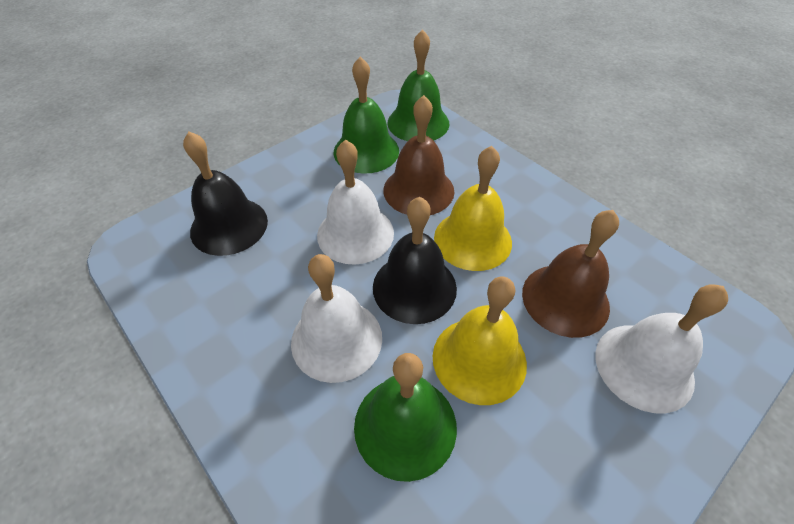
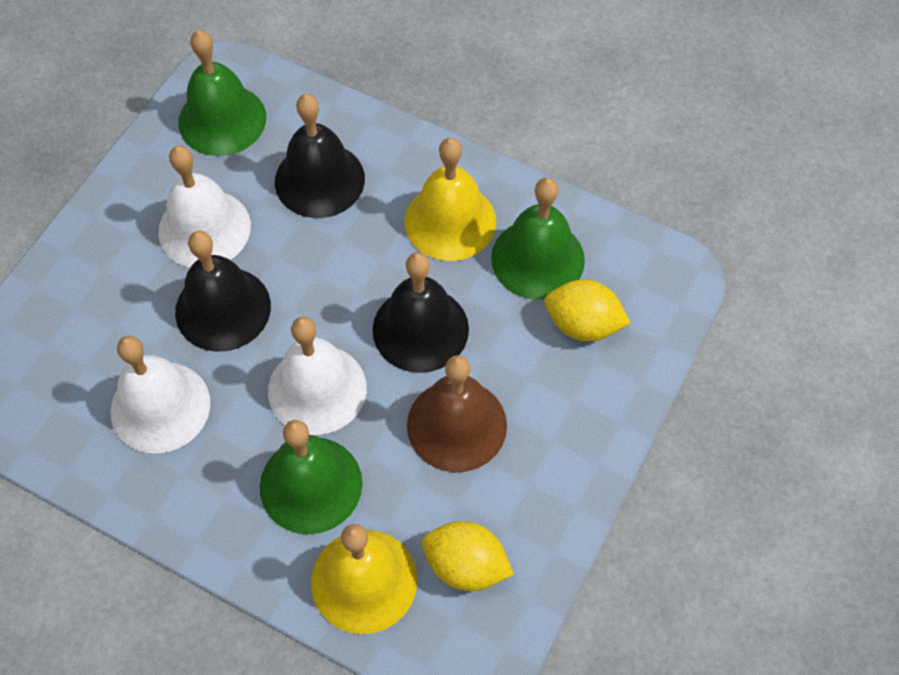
black bell: [183,132,268,256] [373,197,457,324] = 2 -> [175,231,271,352] [275,94,365,218] [373,252,469,373] = 3
brown bell: [383,95,454,215] [522,210,619,338] = 2 -> [407,355,507,472] = 1
yellow lemon: none = 0 -> [422,521,514,591] [544,280,630,341] = 2

